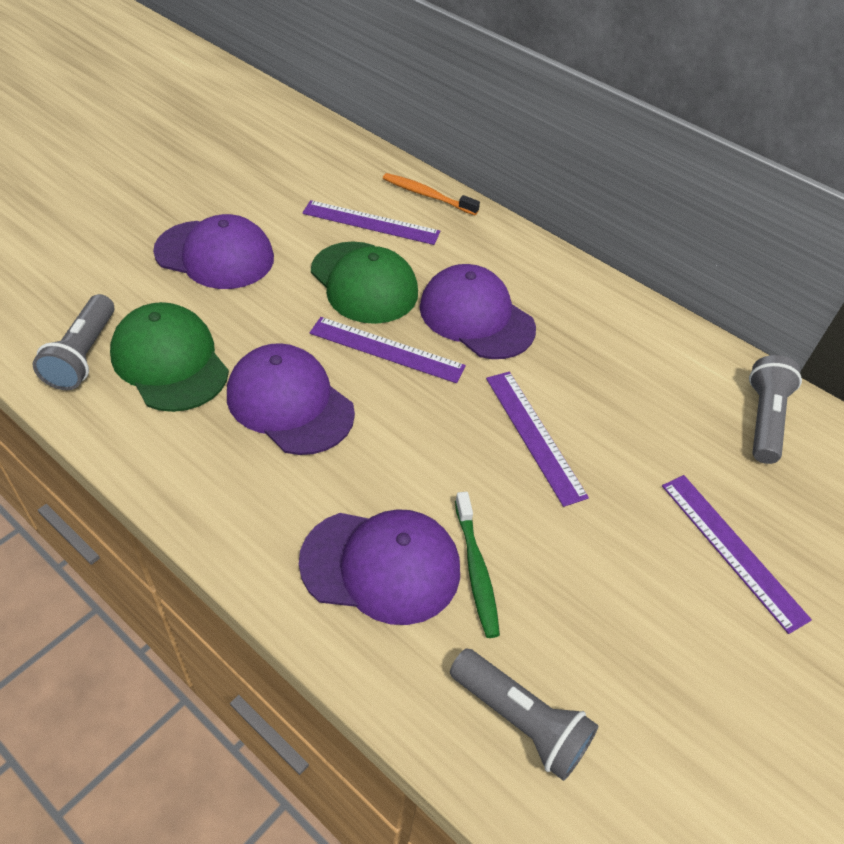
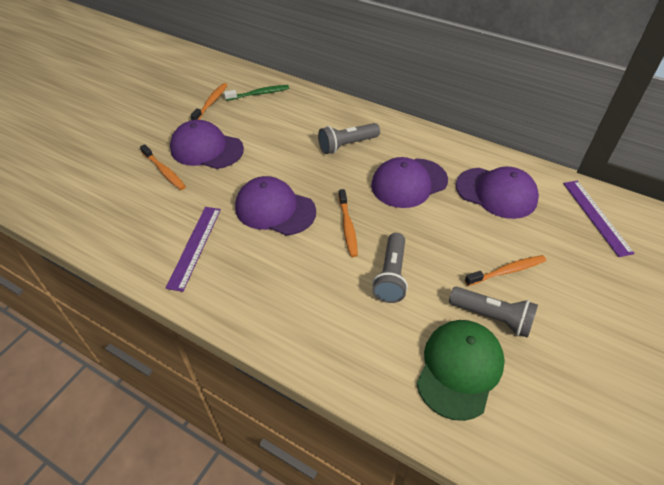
green cap: [110,302,229,412] [311,241,418,324] = 2 -> [416,320,505,421] = 1
orange toothbrush: [383,173,480,215] = 1 -> [140,144,186,190] [190,83,227,120] [338,189,358,257] [465,255,546,286] = 4
purple ruler: [302,200,440,245] [310,317,466,383] [486,372,589,507] [662,475,812,634] = 4 -> [166,207,221,292] [563,181,635,257] = 2

